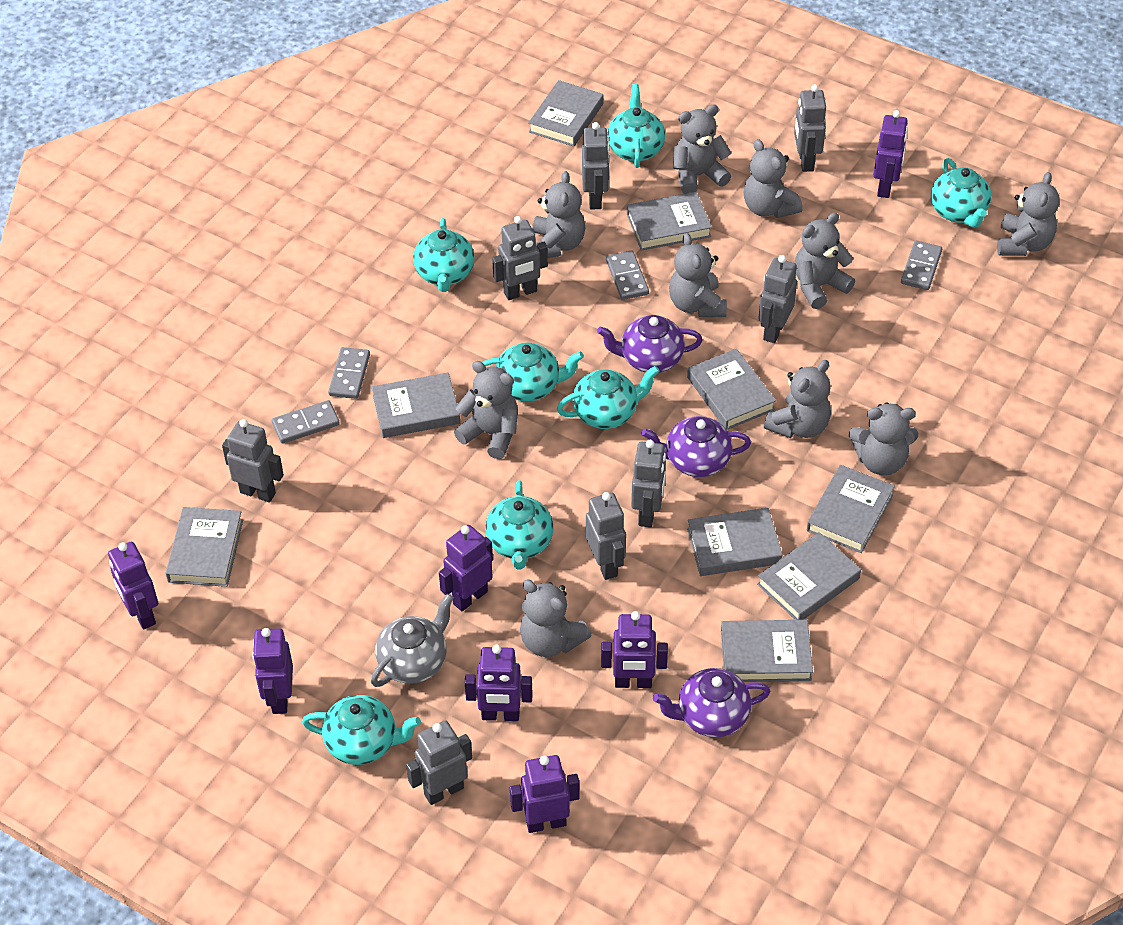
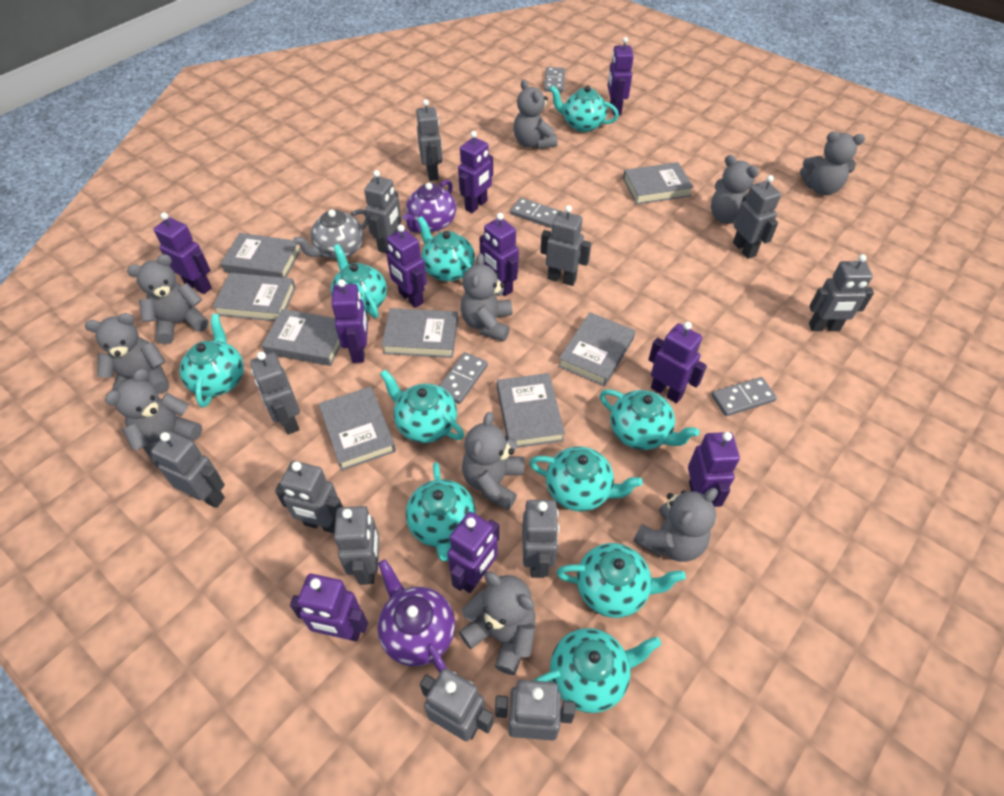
grey book: [166,507,243,587] [372,373,460,438] [528,80,604,146] [627,192,712,251] [687,348,776,430] [687,508,783,576] [721,620,813,682] [757,532,861,620] [807,465,895,553] = 9 -> [212,273,296,321] [221,233,301,278] [262,309,341,366] [319,386,396,471] [381,308,458,358] [497,373,565,448] [558,312,635,386] [623,162,694,205] = 8
grey robot: [222,419,284,502] [406,720,472,805] [492,216,548,300] [582,122,610,209] [586,492,626,580] [631,440,666,527] [758,255,797,343] [794,84,826,172] = 8 -> [151,431,225,508] [250,352,300,434] [275,461,343,533] [334,506,379,585] [364,170,401,253] [416,99,442,181] [420,668,494,741] [495,680,575,741] [522,500,559,578] [540,205,591,286] [733,175,781,259] [809,254,874,331] = 12
purple robot: [108,542,158,629] [252,628,293,714] [439,525,493,611] [465,645,533,721] [510,755,579,833] [601,611,668,688] [874,110,908,198] = 7 -> [153,212,212,294] [290,574,368,641] [332,279,368,363] [386,224,427,308] [447,512,499,593] [458,131,493,213] [480,213,519,296] [608,37,634,116] [648,322,707,403] [688,432,740,507] = 10
purple teapot: [597,315,703,373] [642,416,751,477] [653,668,771,737] = 3 -> [377,559,455,673] [403,180,456,233] = 2
turquoise teapot: [302,695,421,765] [413,218,474,292] [482,342,584,401] [485,480,554,569] [557,366,660,429] [607,84,665,168] [931,158,991,228] = 7 -> [179,314,244,407] [331,244,387,318] [380,370,464,443] [406,462,476,562] [417,216,475,281] [529,447,643,511] [533,628,661,713] [550,85,619,132] [556,543,686,618] [600,389,699,450] = 10

